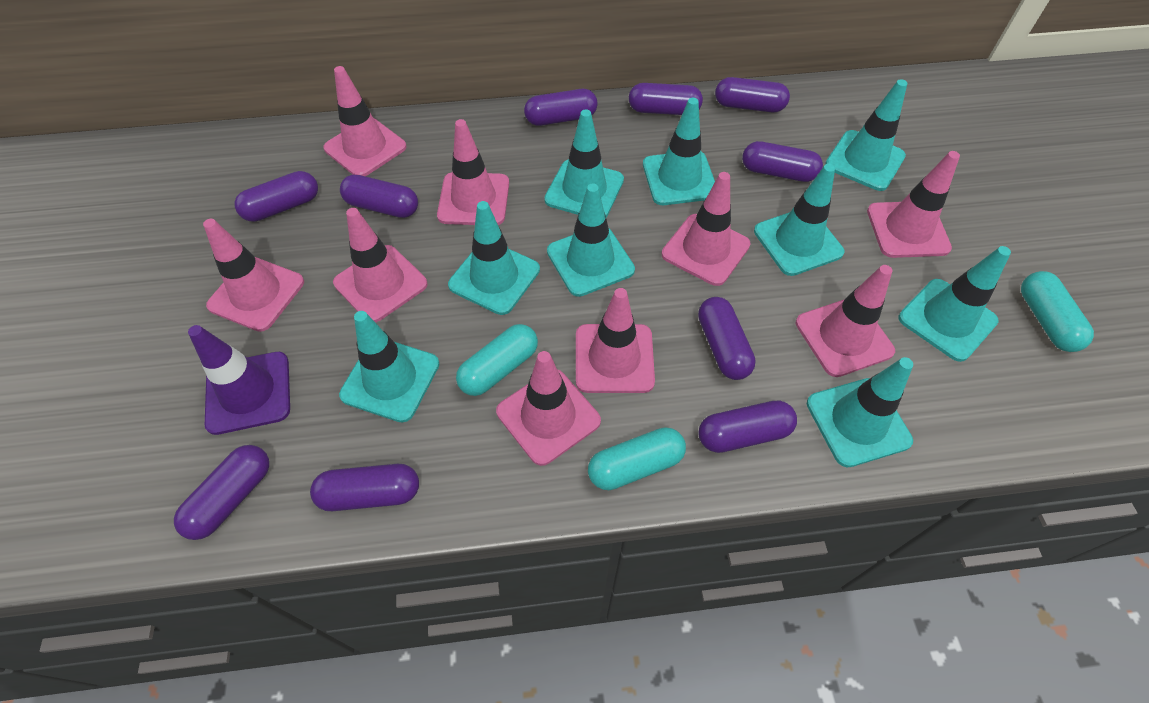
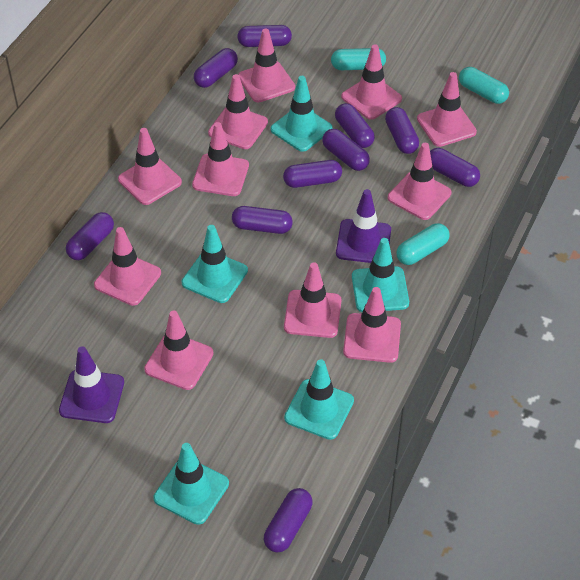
pink traffic cone: [203,219,304,332] [324,66,407,176] [333,208,427,322] [437,119,509,225] [496,351,601,466] [576,288,655,393] [662,172,750,286] [796,265,895,377] [867,151,960,258] = 9 -> [94,227,161,306] [118,128,182,205] [144,310,214,390] [192,122,249,196] [208,74,268,149] [238,29,295,102] [284,262,341,338] [341,44,402,120] [343,287,401,363] [388,143,451,220] [417,72,477,147] = 11
purple traffic cone: [188,325,290,435] = 1 -> [59,346,124,423] [336,189,391,263] = 2
turquoise traffic cone: [339,311,439,423] [448,201,540,315] [544,110,624,217] [547,183,635,297] [643,98,715,205] [754,164,844,276] [807,357,913,467] [825,79,907,191] [899,246,1011,362] = 9 -> [154,443,229,525] [182,225,248,303] [270,76,332,152] [284,359,354,440] [352,238,409,312] = 5

